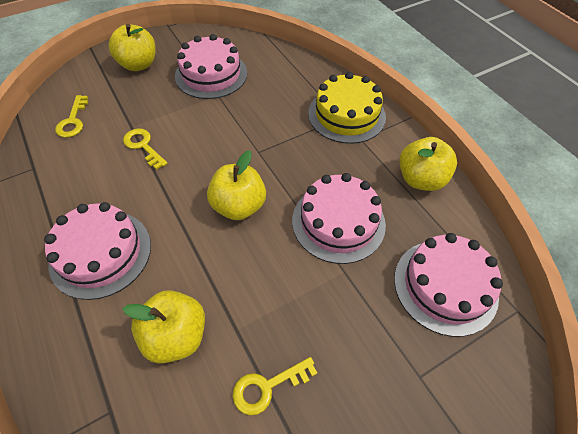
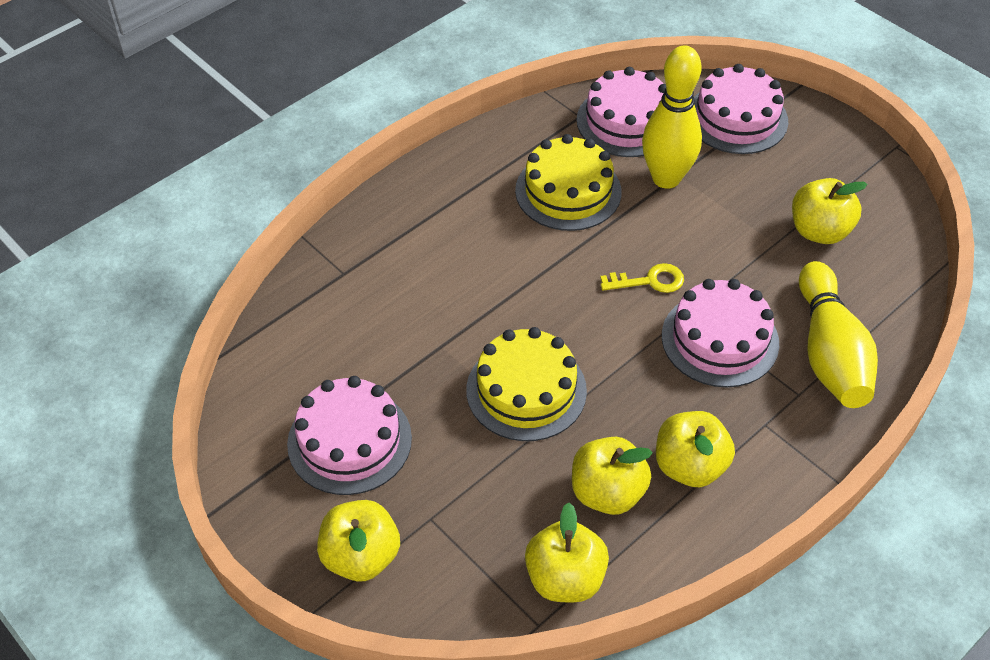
yellow apple: [109,24,156,71] [123,290,205,364] [207,150,266,220] [399,137,457,191] = 4 -> [317,500,400,582] [525,502,609,602] [572,437,653,515] [656,411,735,487] [792,178,868,244] = 5
yellow bowling pin: none = 0 -> [642,46,702,189] [799,261,878,408] = 2
yellow cake: [308,72,386,144] = 1 -> [466,327,587,441] [515,134,621,231] = 2
yellow key: [55,95,88,138] [123,128,168,170] [233,357,317,415] = 3 -> [600,263,684,293] = 1

